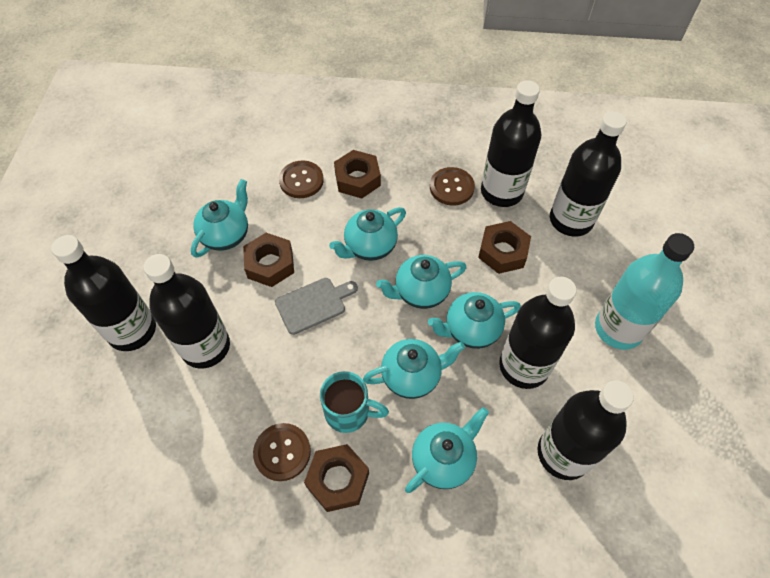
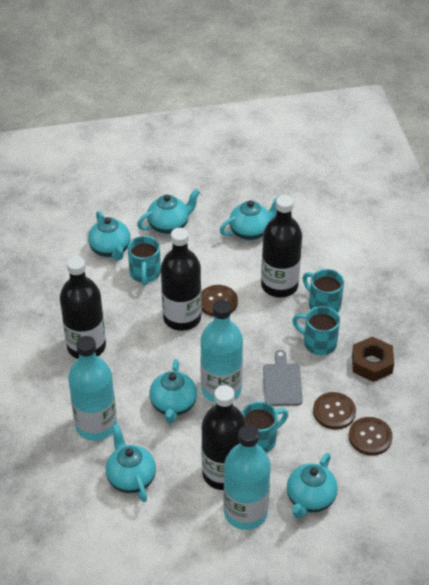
black bottle: [51,235,156,351] [144,254,230,369] [481,80,541,207] [499,277,577,389] [538,380,634,480] [550,111,627,237] = 6 -> [60,256,106,359] [161,228,202,331] [201,385,247,490] [261,195,302,297] = 4
brown nut: [243,233,294,287] [304,444,369,512] [334,150,381,198] [478,221,531,274] = 4 -> [352,336,394,382] = 1
turquoise bottle: [595,233,694,350] = 1 -> [68,336,117,441] [200,299,243,403] [224,425,271,530] = 3
turquoise mug: [320,371,389,433] = 1 -> [128,236,161,285] [242,402,288,453] [292,306,340,355] [302,269,344,313] = 4

